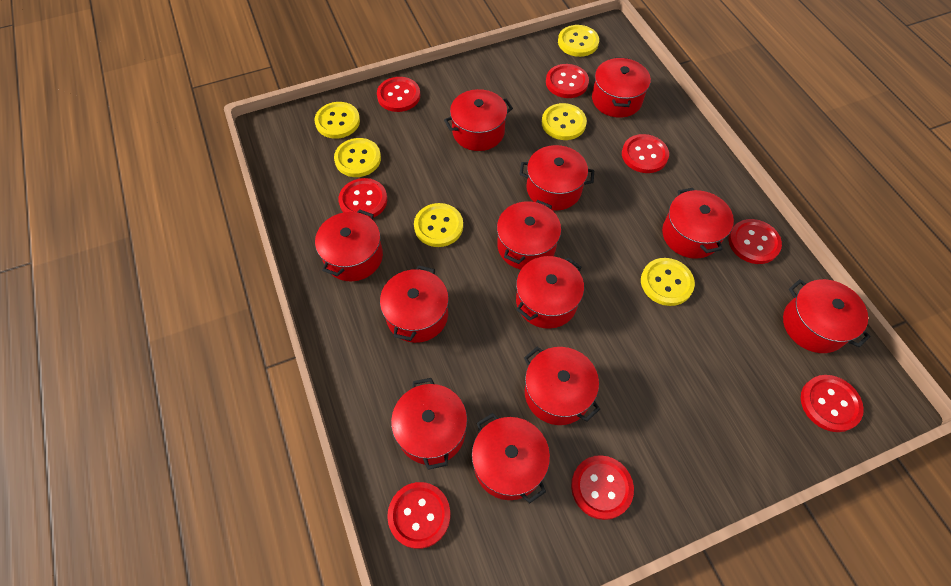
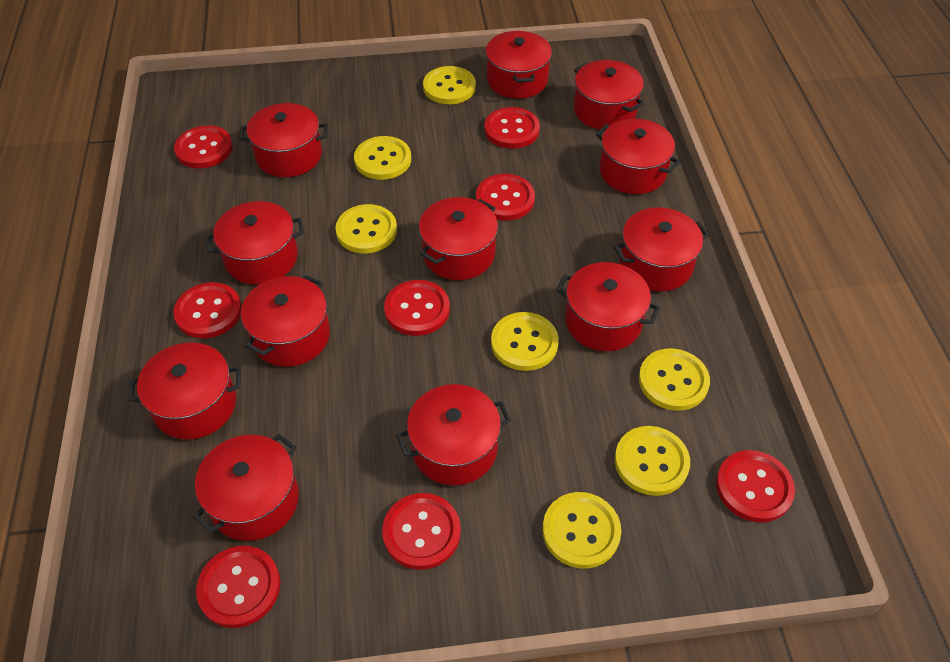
yellow button: [314,102,360,139] [334,138,381,177] [414,203,463,247] [542,103,587,140] [558,25,599,57] [641,258,695,306] = 6 -> [335,204,397,254] [354,136,411,180] [423,66,476,104] [491,312,559,371] [542,492,621,569] [615,426,690,496] [639,348,710,411] = 7

